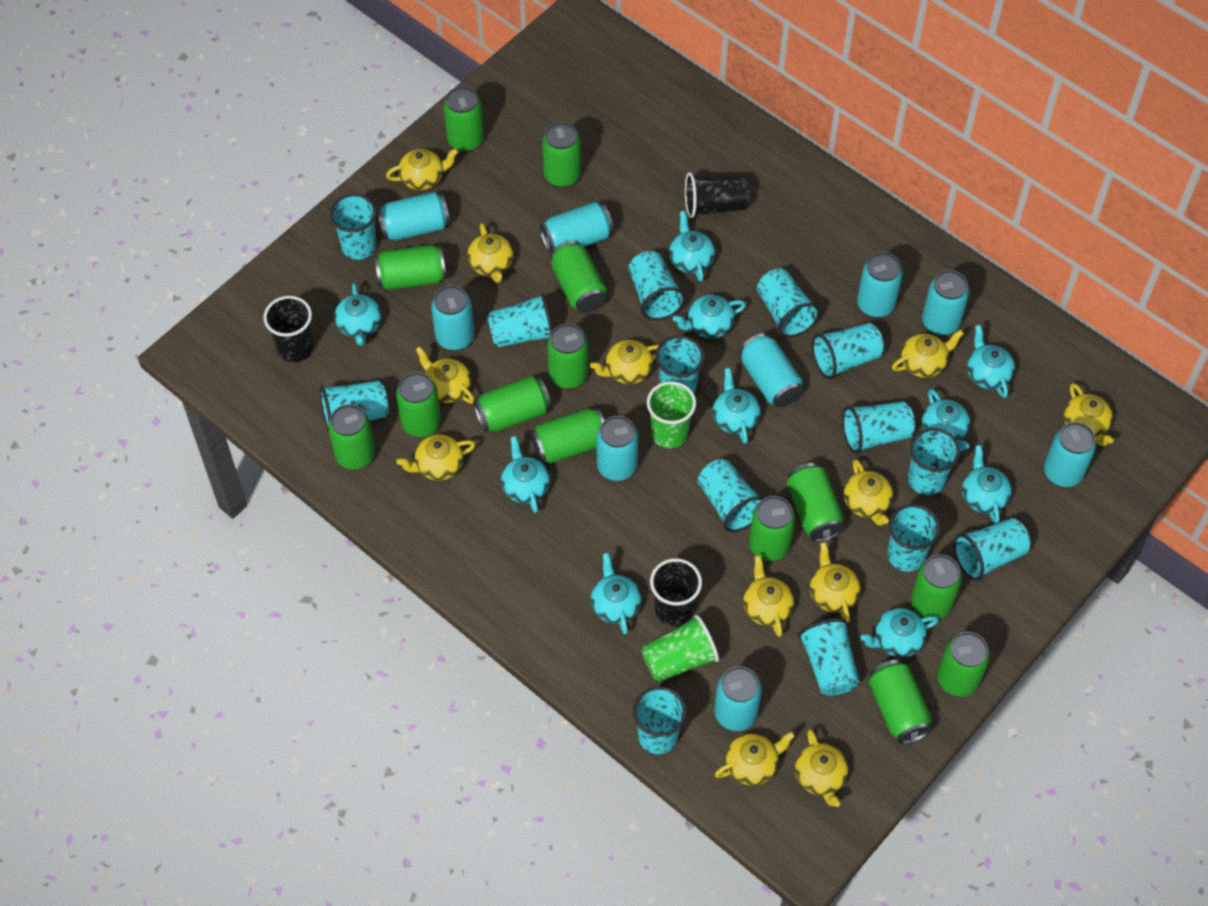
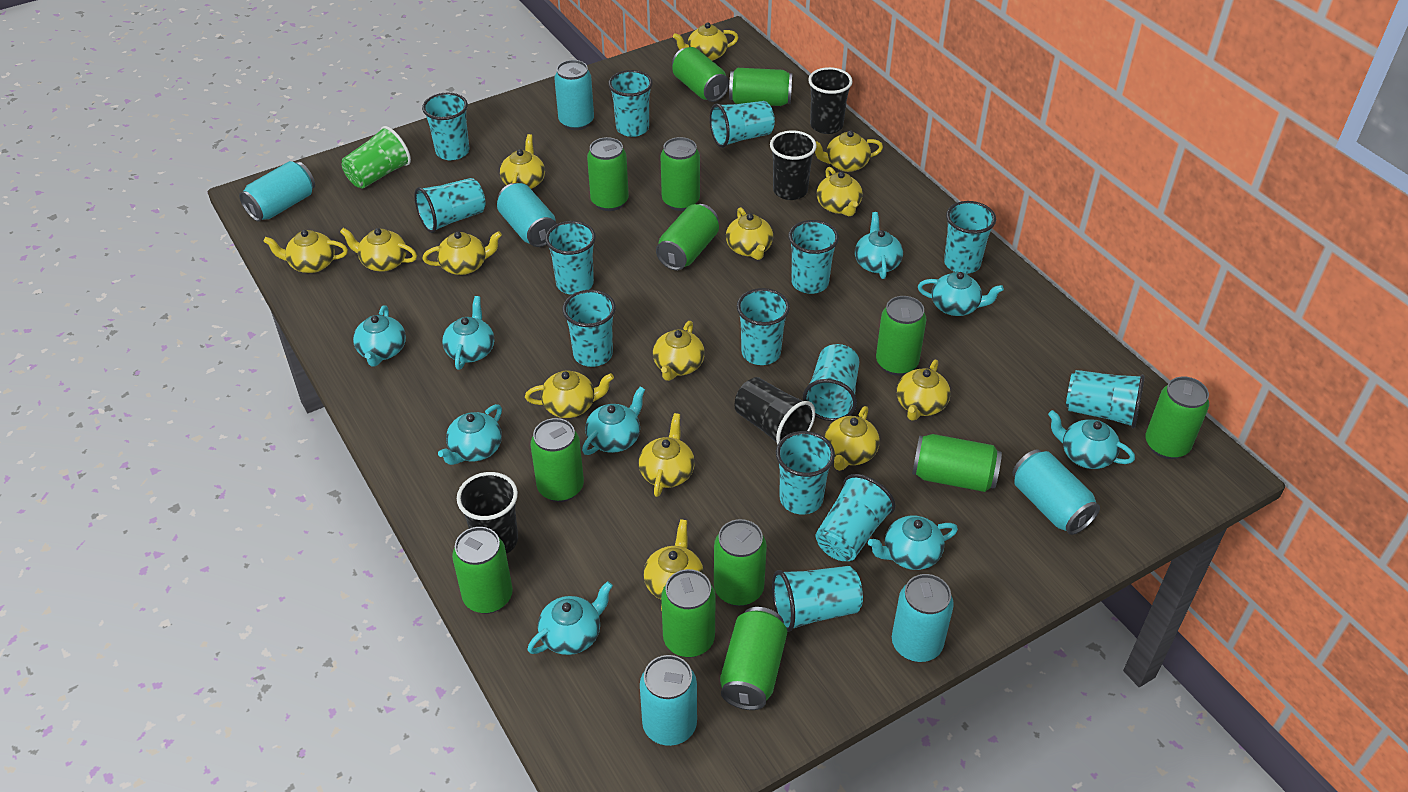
black cup: [264,296,313,362] [650,558,702,626] [685,172,749,218] = 3 -> [457,472,518,554] [735,377,815,445] [770,130,817,200] [808,67,853,134] = 4
green can: [328,404,375,469] [375,245,446,290] [396,372,441,437] [444,86,484,152] [473,376,551,432] [531,408,605,464] [542,122,581,188] [547,323,588,389] [550,240,607,313] [749,496,795,561] [786,463,844,542] [869,659,933,744] [911,554,962,619] [937,632,990,697] = 14 -> [452,527,513,614] [531,418,584,502] [587,137,629,211] [656,204,719,270] [660,137,700,211] [661,569,716,657] [672,47,729,102] [714,519,767,606] [720,607,787,710] [729,68,792,106] [876,296,926,376] [912,434,1002,492] [1145,377,1209,459] = 13
green cup: [641,615,719,682] [647,381,696,448] = 2 -> [342,126,411,189] = 1
turquoise can: [377,192,450,241] [431,285,474,350] [540,202,614,255] [597,416,638,481] [714,666,762,731] [740,333,803,407] [857,252,903,318] [922,270,969,335] [1044,422,1096,487] = 9 -> [239,161,315,222] [497,183,557,247] [554,60,594,130] [640,655,697,746] [892,574,954,662] [1012,449,1100,535] = 6
turquoise teapot: [334,283,381,346] [501,436,550,513] [591,553,642,634] [669,211,715,282] [673,295,746,338] [712,368,761,444] [861,608,939,657] [921,389,970,452] [962,445,1012,524] [967,325,1015,398] = 10 -> [353,305,406,366] [438,404,502,465] [442,296,494,370] [528,581,613,655] [582,387,645,455] [855,212,903,279] [868,516,958,570] [918,272,1004,316] [1048,410,1135,469] = 9
yellow teapot: [386,148,458,190] [396,434,476,480] [415,346,475,404] [467,223,514,283] [590,340,659,384] [715,732,795,786] [743,555,794,637] [795,730,848,807] [810,542,860,622] [844,459,893,526] [892,330,964,378] [1063,383,1114,446] = 12 -> [263,230,348,273] [340,228,417,272] [422,231,502,275] [500,134,545,189] [525,370,614,418] [638,413,695,497] [643,519,704,611] [653,321,705,381] [673,22,739,61] [726,207,773,260] [815,131,883,172] [817,167,863,216] [824,406,880,471] [897,360,951,421] = 14

